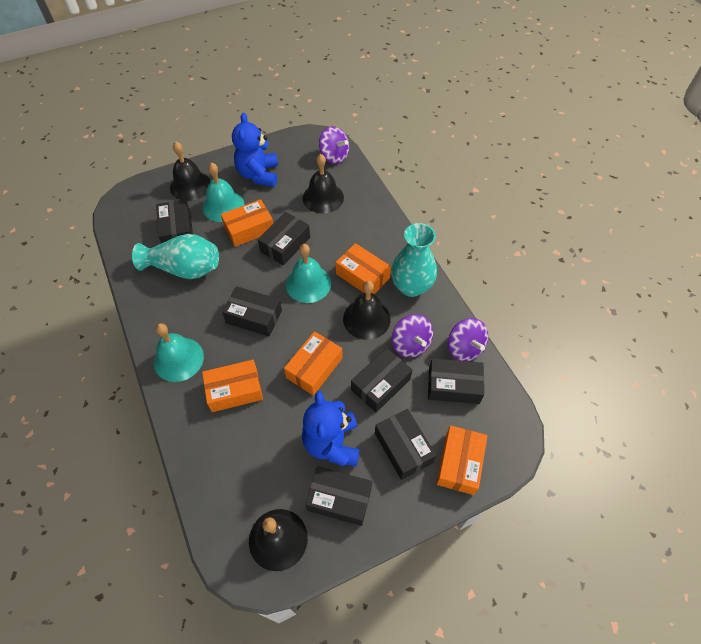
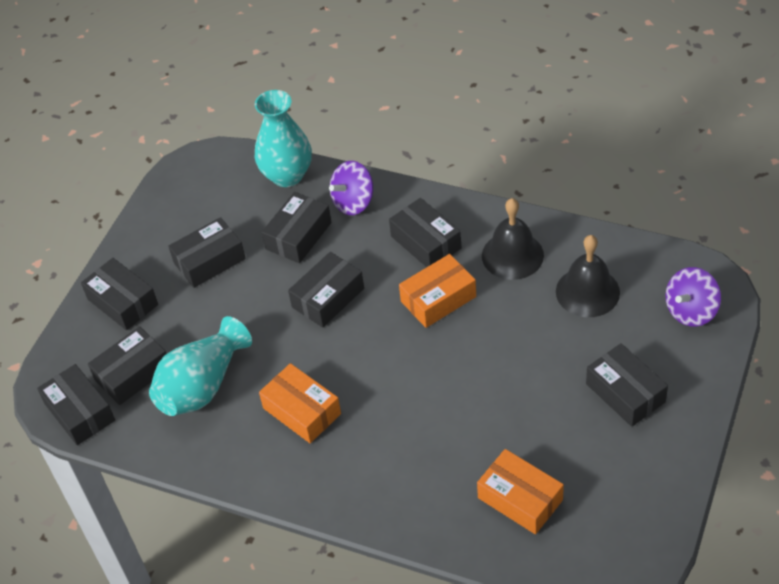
black bell: [170,141,211,201] [249,509,308,571] [303,154,344,213] [343,281,390,340] = 4 -> [482,198,544,280] [556,235,620,317] = 2
black box: [156,199,193,243] [222,286,282,336] [258,212,310,265] [305,466,372,526] [351,348,412,413] [375,409,436,480] [428,358,484,404] = 7 -> [37,364,115,445] [81,258,158,330] [88,326,166,405] [168,217,246,288] [262,192,332,263] [288,252,364,328] [389,198,462,267] [586,343,668,427] = 8
blue teddy bear: [232,113,278,187] [302,391,360,466] = 2 -> none = 0
orange box: [202,360,263,412] [221,199,273,247] [284,331,343,396] [336,243,391,294] [436,425,487,495] = 5 -> [259,363,341,443] [399,254,476,328] [477,449,564,534] = 3
purple spinning top: [319,126,349,164] [392,314,433,358] [448,318,488,361] = 3 -> [329,161,373,215] [666,267,721,327] = 2
turquoise bell: [154,323,204,382] [203,163,244,222] [285,244,331,303] = 3 -> none = 0

